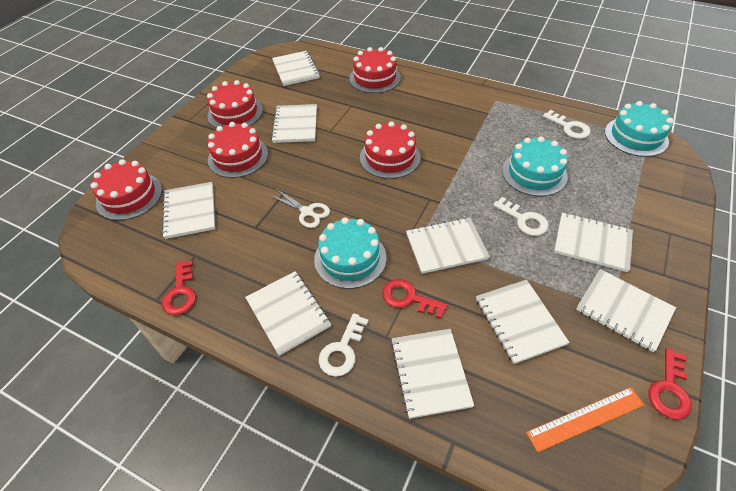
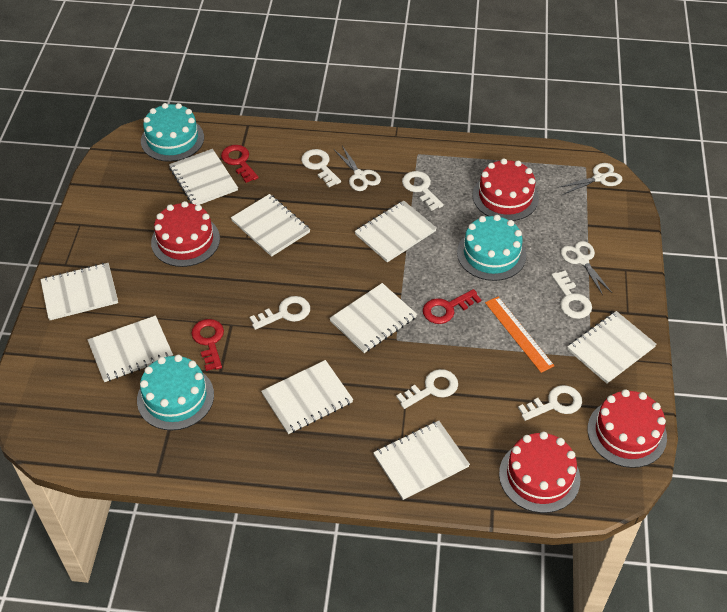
red cake: [91,159,162,220] [207,80,263,128] [208,122,268,178] [349,47,401,93] [360,121,421,179] = 5 -> [151,201,220,267] [473,159,539,221] [499,432,580,513] [588,389,667,468] = 4
white key: [319,313,369,377] [493,197,549,236] [543,110,590,139] = 3 -> [249,296,310,330] [301,149,341,187] [396,369,458,409] [402,171,444,211] [518,385,582,421] [551,271,592,319] = 6
white scissors: [270,189,330,228] = 1 -> [334,146,381,191] [558,163,623,194] [561,241,612,295] = 3

